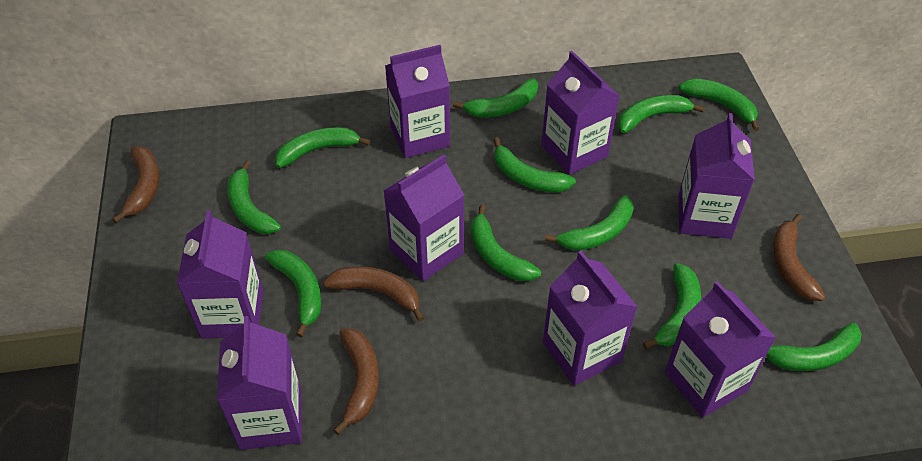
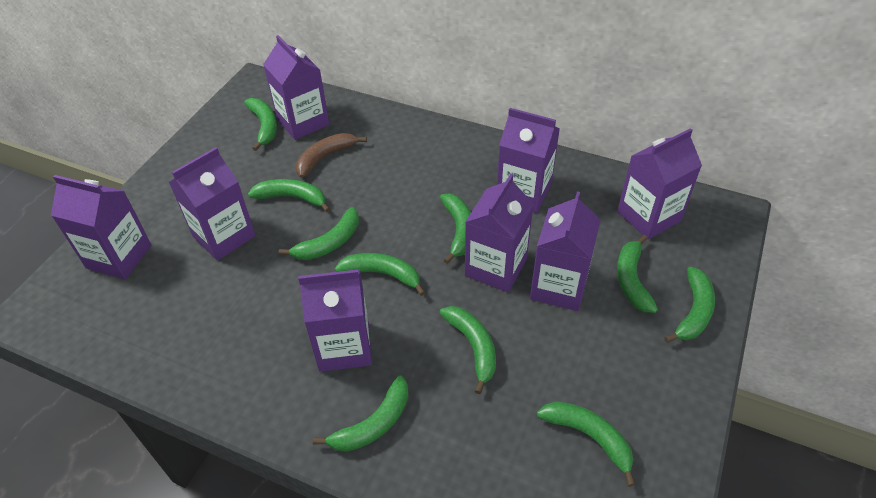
brown banana: [112,146,160,224] [323,266,424,322] [333,329,379,435] [773,214,825,301] = 4 -> [296,133,367,178] = 1
green banana: [227,160,281,234] [265,250,321,337] [275,127,371,168] [453,78,538,118] [471,205,541,281] [493,138,576,193] [545,195,633,251] [618,95,704,133] [643,263,701,349] [679,78,759,131] [766,323,862,371] = 11 -> [244,98,277,151] [248,179,330,212] [279,207,359,260] [313,375,409,452] [335,253,425,296] [440,194,471,264] [440,306,496,394] [537,401,636,487] [617,235,658,313] [664,267,715,343] = 10

